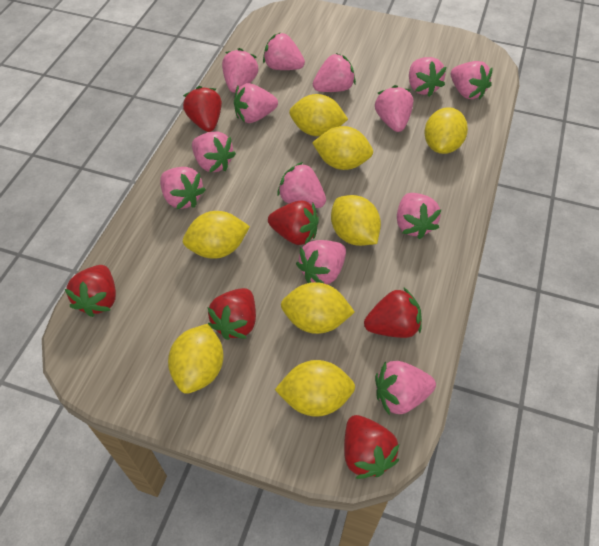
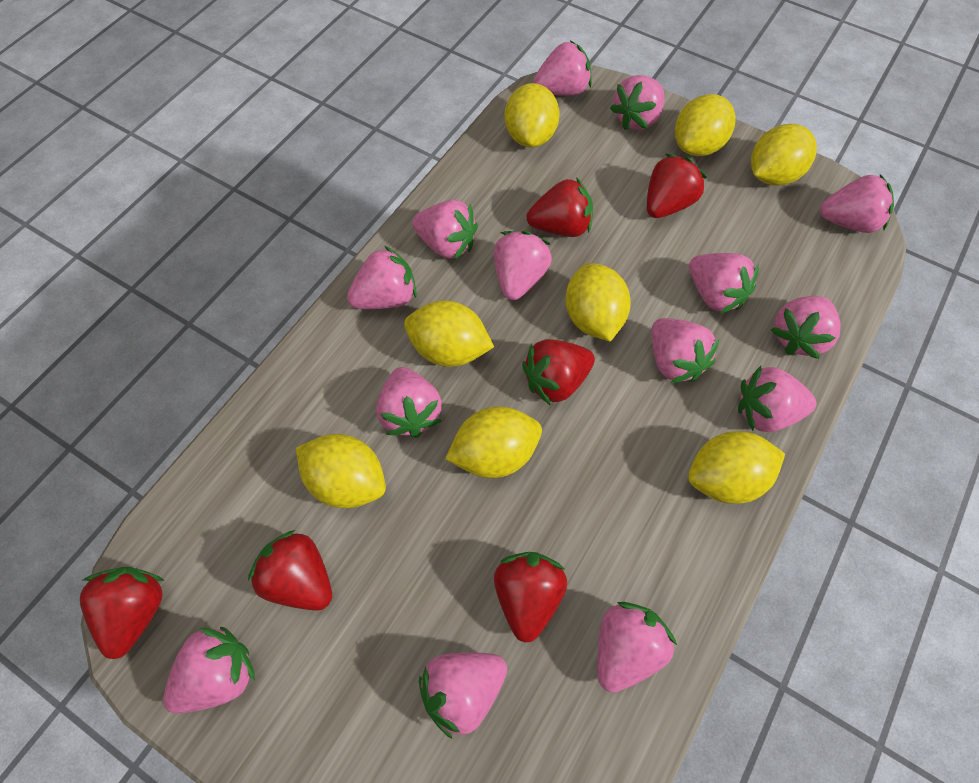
pink strawberry: [160,167,206,210] [192,132,236,173] [222,48,259,93] [234,83,278,123] [263,32,305,70] [277,162,326,208] [296,240,346,284] [313,53,356,92] [375,85,413,132] [375,361,436,415] [397,193,442,239] [409,57,446,97] [451,61,493,100] = 13 -> [163,627,255,714] [347,246,417,309] [376,367,442,438] [412,200,478,260] [419,652,507,739] [494,231,552,300] [533,40,592,96] [597,602,677,693] [610,75,664,130] [651,318,719,383] [689,253,759,314] [738,366,817,432] [771,296,841,359] [820,174,894,233] = 14

